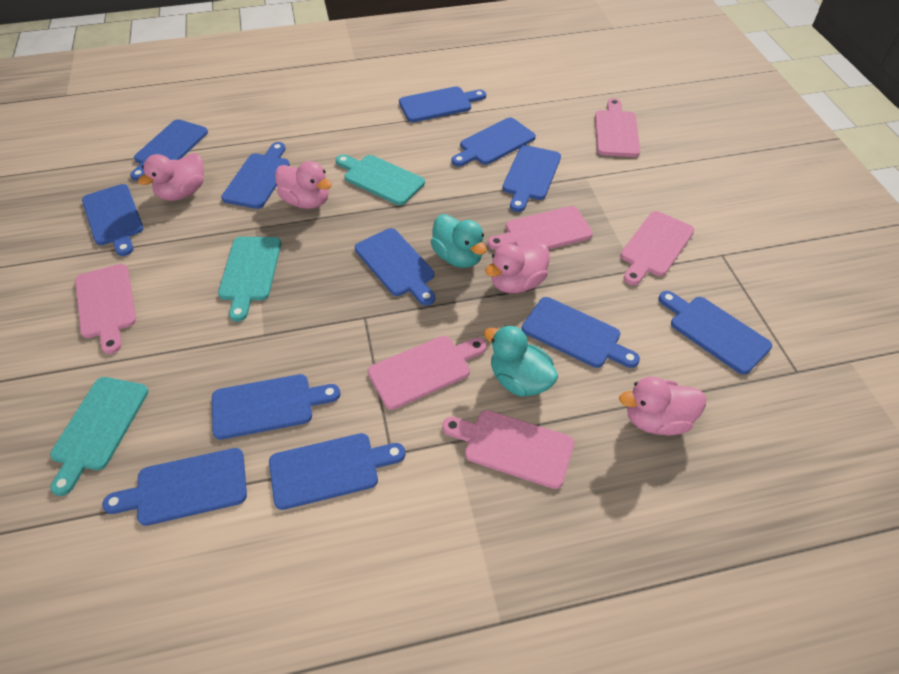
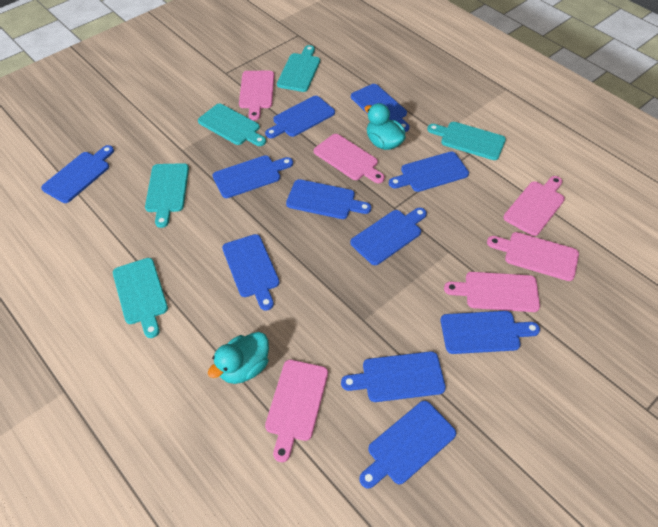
blue cutting board: [82,184,144,256] [102,448,247,526] [130,119,208,181] [212,374,340,440] [221,142,290,209] [269,433,405,510] [355,228,435,306] [399,86,486,122] [452,118,536,167] [502,145,561,212] [522,297,640,368] [659,291,772,374] = 12 -> [41,145,114,203] [213,155,293,198] [222,234,280,311] [265,96,335,138] [286,179,371,219] [341,351,446,402] [350,208,427,265] [351,84,409,132] [359,401,456,489] [389,151,469,192] [441,311,540,354] = 11
pink duck: [138,153,204,201] [275,161,332,209] [485,243,550,293] [619,376,706,436] = 4 -> none = 0
turquoise cutting board: [50,377,149,496] [218,237,281,322] [336,154,425,205] = 3 -> [113,258,168,338] [145,163,189,228] [198,104,266,146] [277,45,320,92] [427,122,506,160] = 5

